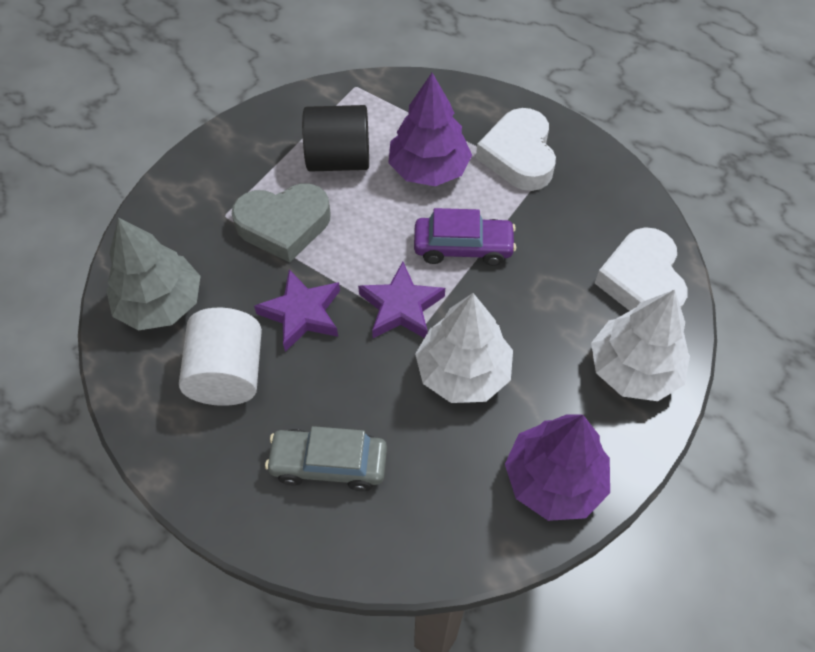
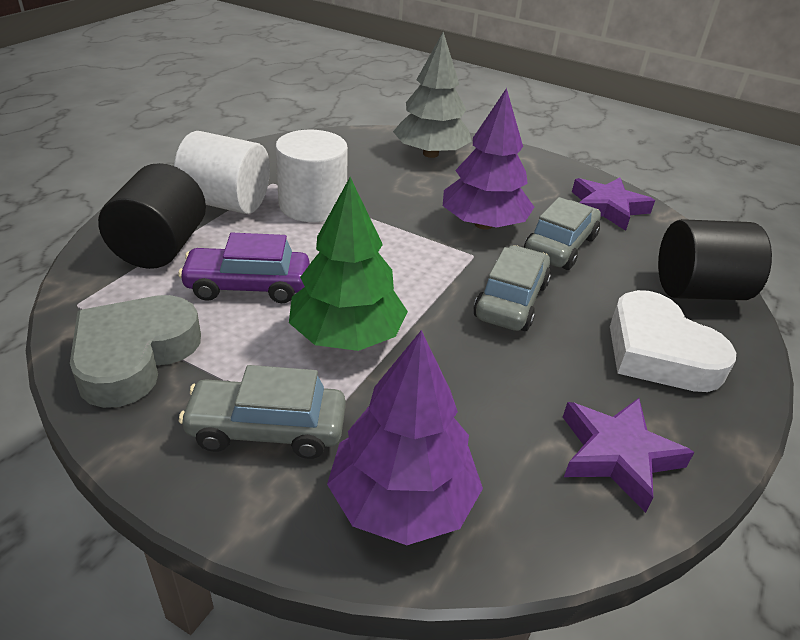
black cylinder: [302,105,369,172] = 1 -> [98,163,206,269] [658,219,772,300] = 2
green tree: none = 0 -> [289,177,408,351] = 1
grey car: [265,426,387,491] = 1 -> [179,365,346,459] [473,245,551,331] [524,197,601,270] = 3
white cylinder: [179,308,262,406] = 1 -> [174,131,270,214] [275,130,348,222] = 2
white heart: [476,108,556,191] [595,227,688,311] = 2 -> [610,290,736,392] = 1
white tree: [415,293,513,403] [591,290,690,401] = 2 -> none = 0

